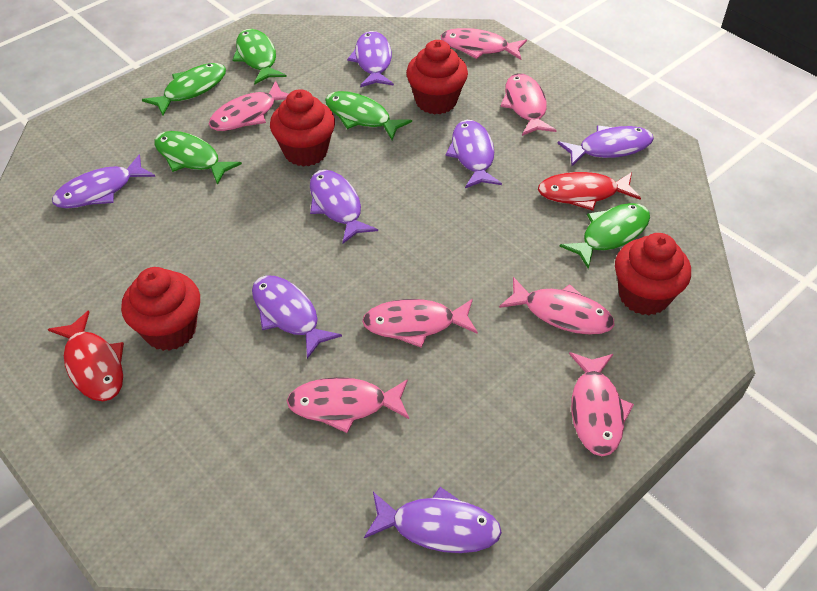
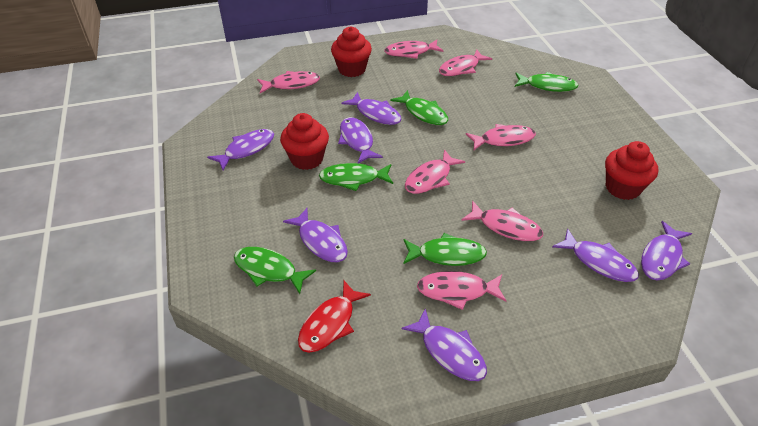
red cupcake: [121,267,200,351] [270,89,335,167] [406,40,468,114] [615,233,691,316] = 4 -> [280,113,329,170] [331,26,372,77] [605,141,658,200] = 3
red fish: [48,310,124,401] [538,172,641,211] = 2 -> [298,281,371,353] = 1

